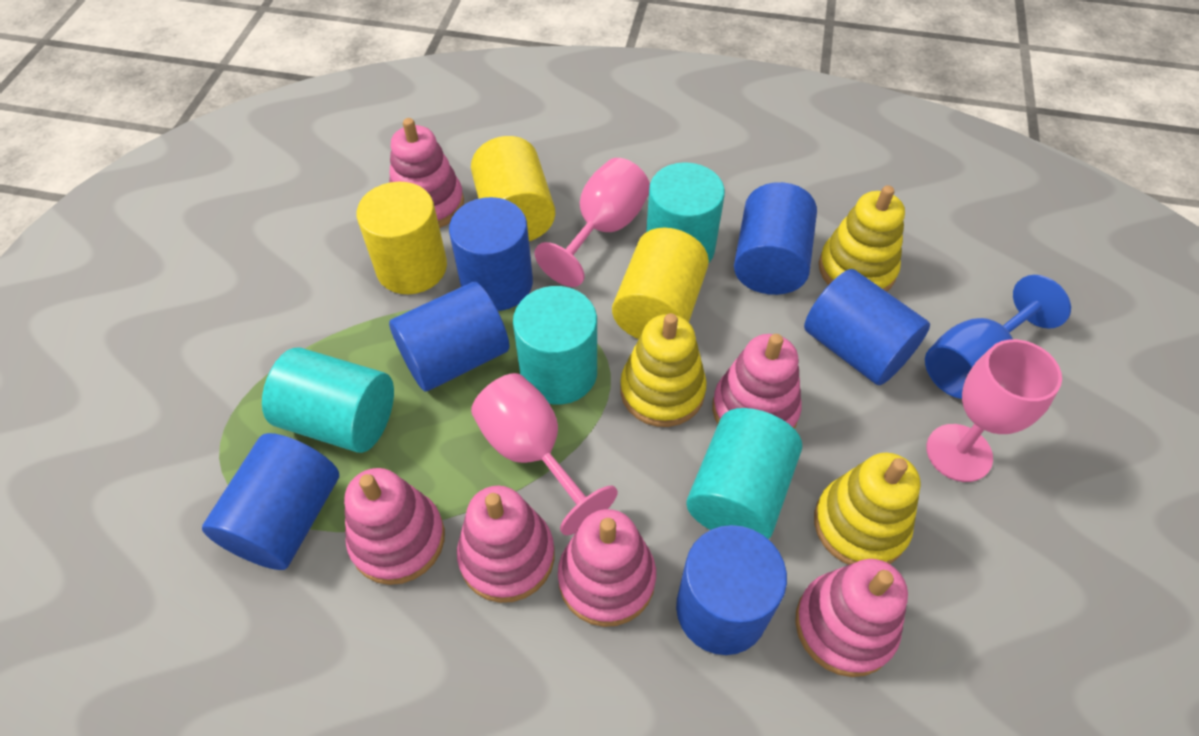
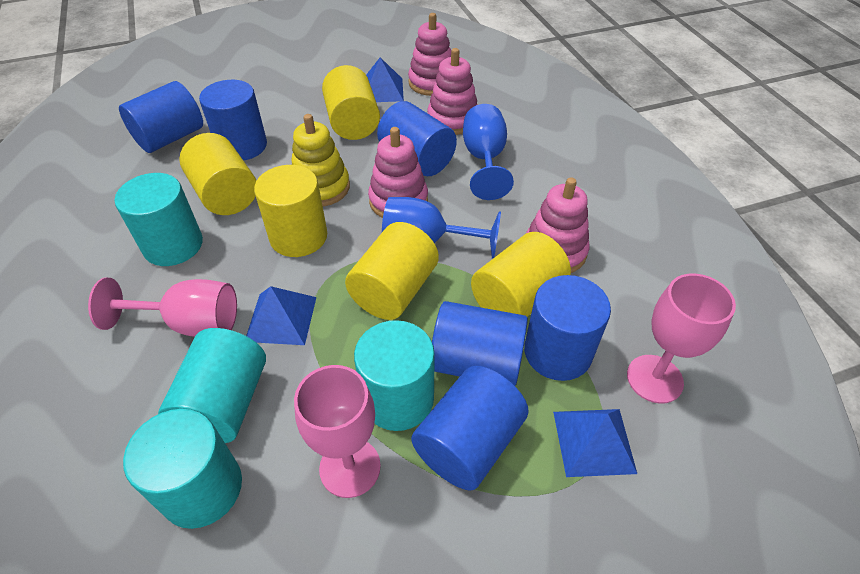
blue goblet: [925,275,1071,399] = 1 -> [382,197,501,259] [463,104,514,200] = 2
blue pyramid: none = 0 -> [246,286,317,345] [366,57,404,102] [553,409,637,477] = 3
pink stacking toy: [344,468,445,585] [389,118,464,228] [457,486,555,603] [558,509,656,627] [712,334,802,429] [795,559,908,677] = 6 -> [368,127,428,218] [408,13,451,96] [427,48,478,135] [526,177,589,273] = 4
yellow cylinder: [357,182,447,294] [471,136,555,241] [612,228,709,339] = 3 -> [179,133,256,215] [254,165,327,257] [322,65,380,140] [345,222,439,320] [471,232,571,317] = 5
yellow stacking toy: [620,313,707,427] [814,453,921,565] [819,185,905,292] = 3 -> [291,114,350,207] = 1

